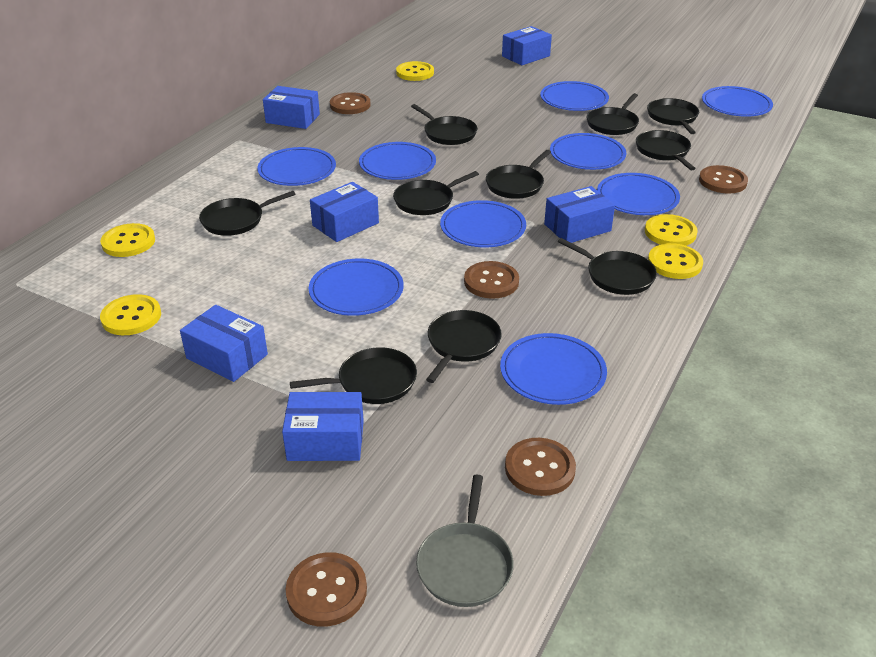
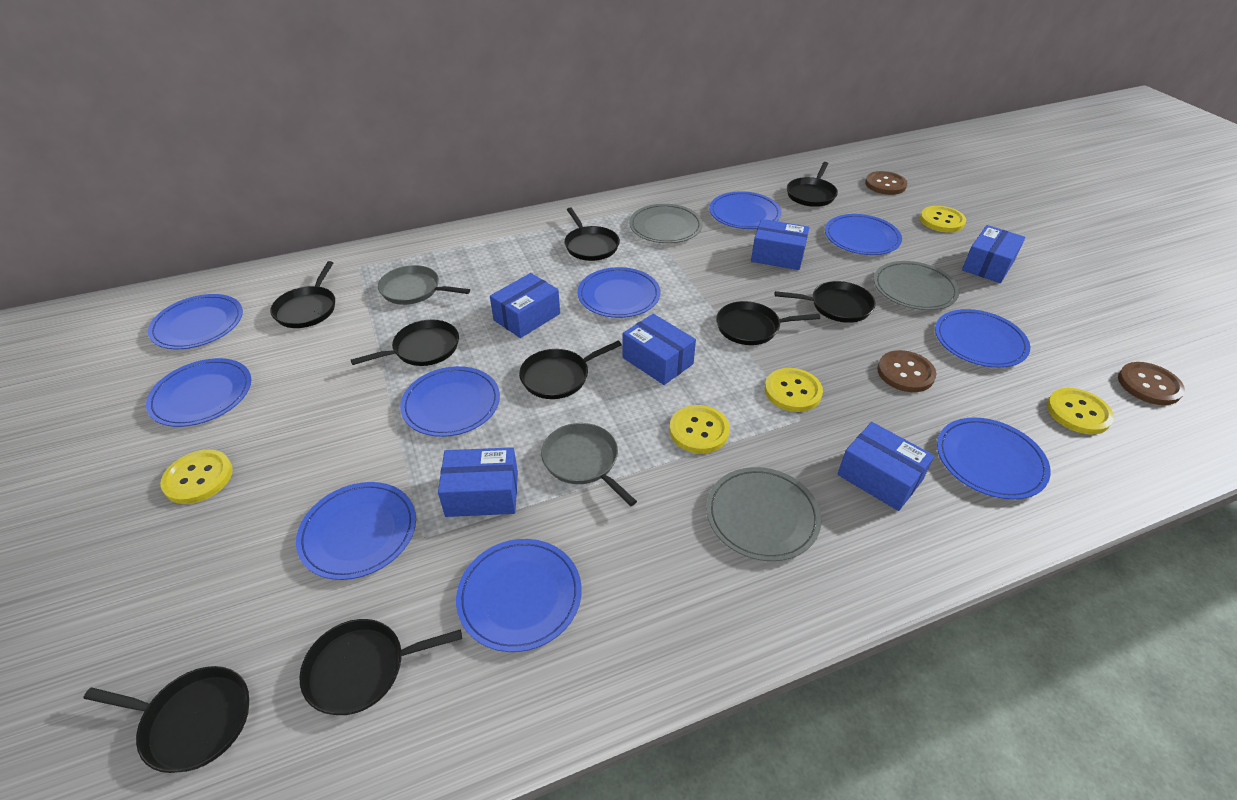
black pan: [199,191,296,236] [290,347,417,404] [393,171,479,215] [411,104,477,145] [426,310,502,383] [486,150,551,199] [558,238,657,295] [587,93,639,135] [636,130,695,171] [647,98,699,134] = 10 -> [84,666,249,773] [270,261,335,328] [299,619,462,715] [351,319,459,366] [519,341,622,399] [564,208,620,261] [716,301,820,345] [775,281,876,323] [787,162,838,207] = 9
blue plate: [257,147,336,186] [309,258,404,316] [359,142,436,180] [440,200,526,247] [500,333,607,405] [540,81,609,111] [550,133,626,170] [597,173,680,215] [702,86,773,117] = 9 -> [146,358,251,427] [148,294,243,349] [296,482,416,580] [400,366,500,437] [456,539,582,652] [577,267,660,318] [709,191,782,229] [825,214,902,255] [935,309,1030,368] [937,417,1051,500] = 10
brown button: [286,552,367,627] [330,92,371,114] [464,261,519,299] [505,438,576,496] [699,165,748,194] = 5 -> [865,171,907,195] [877,350,936,392] [1118,362,1185,405] = 3
grey pan: [416,475,514,607] = 1 -> [378,265,470,305] [541,423,637,506] = 2
grey plate: none = 0 -> [629,204,703,243] [706,467,821,561] [874,261,959,310] = 3

